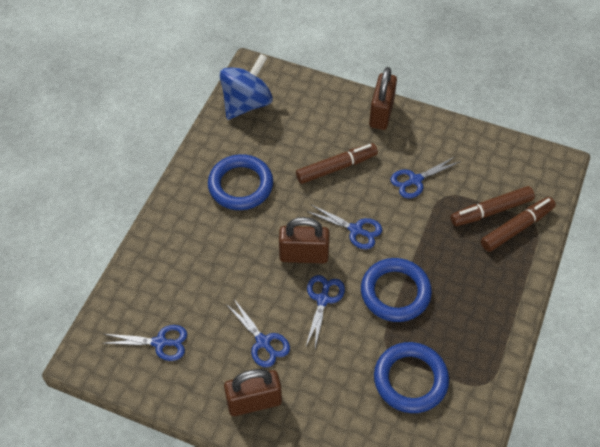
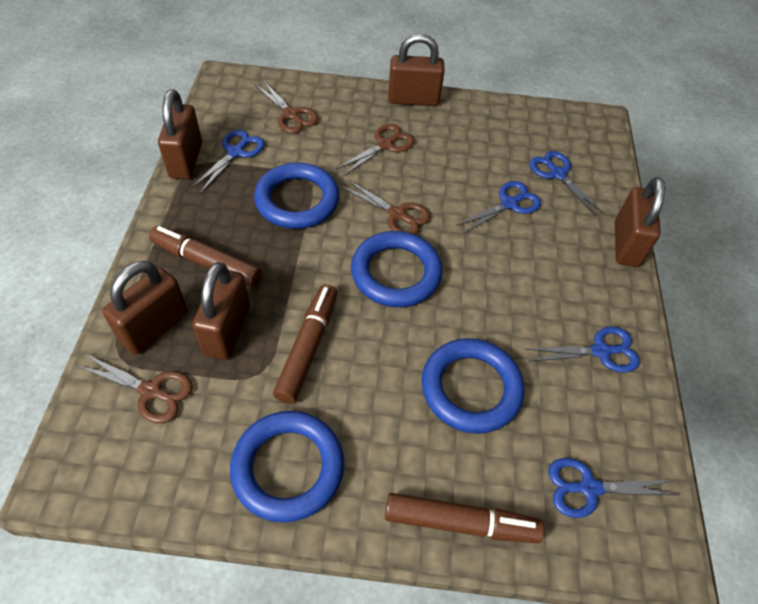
blue ring: [208,154,273,210] [361,258,432,322] [374,342,449,413] = 3 -> [230,411,344,523] [254,163,340,229] [351,231,443,307] [421,338,525,434] = 4
blue spinning top: [220,54,273,120] = 1 -> none = 0
brown padlock: [224,369,282,416] [279,217,329,264] [369,67,397,130] = 3 -> [102,261,188,355] [158,89,202,179] [192,262,250,360] [388,34,445,106] [615,177,665,267] = 5
brown scissors: none = 0 -> [77,354,193,423] [255,80,318,133] [336,124,414,176] [341,179,431,235] = 4

